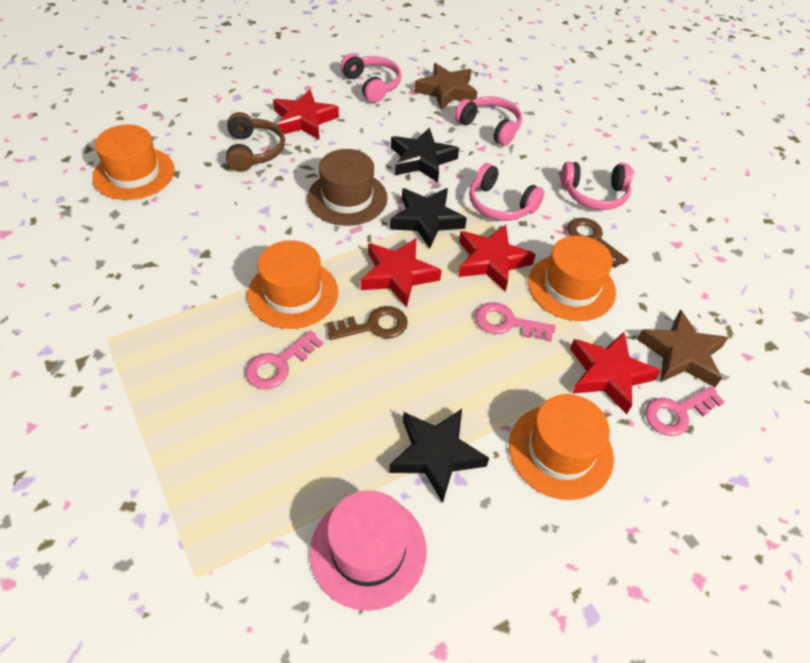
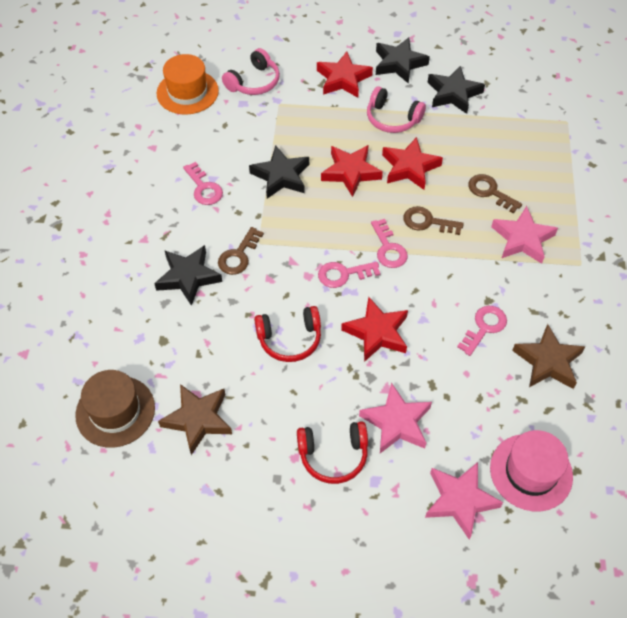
black star: [389,409,489,503] [390,188,467,248] [391,127,459,182] = 3 -> [154,245,222,306] [249,145,309,198] [376,37,430,84] [428,66,485,114] = 4
brown headphones: [226,112,285,172] = 1 -> none = 0
brown key: [327,306,408,340] [567,218,629,268] = 2 -> [218,227,264,275] [403,206,464,235] [468,174,522,213] = 3
orange hat: [92,124,175,200] [247,240,338,329] [509,394,614,500] [528,235,616,321] = 4 -> [156,54,219,115] = 1
pink headphones: [340,54,402,103] [454,96,522,146] [469,163,544,221] [561,162,632,210] = 4 -> [222,48,280,95] [367,86,426,133] = 2
pink key: [246,330,323,389] [475,302,555,342] [645,386,725,436] = 3 -> [183,162,223,205] [318,262,380,288] [371,219,408,268] [457,306,507,356] = 4
pink star: none = 0 -> [359,383,432,453] [425,462,503,540] [491,206,558,264] = 3
red headphones: none = 0 -> [254,306,321,362] [297,421,368,484] = 2

